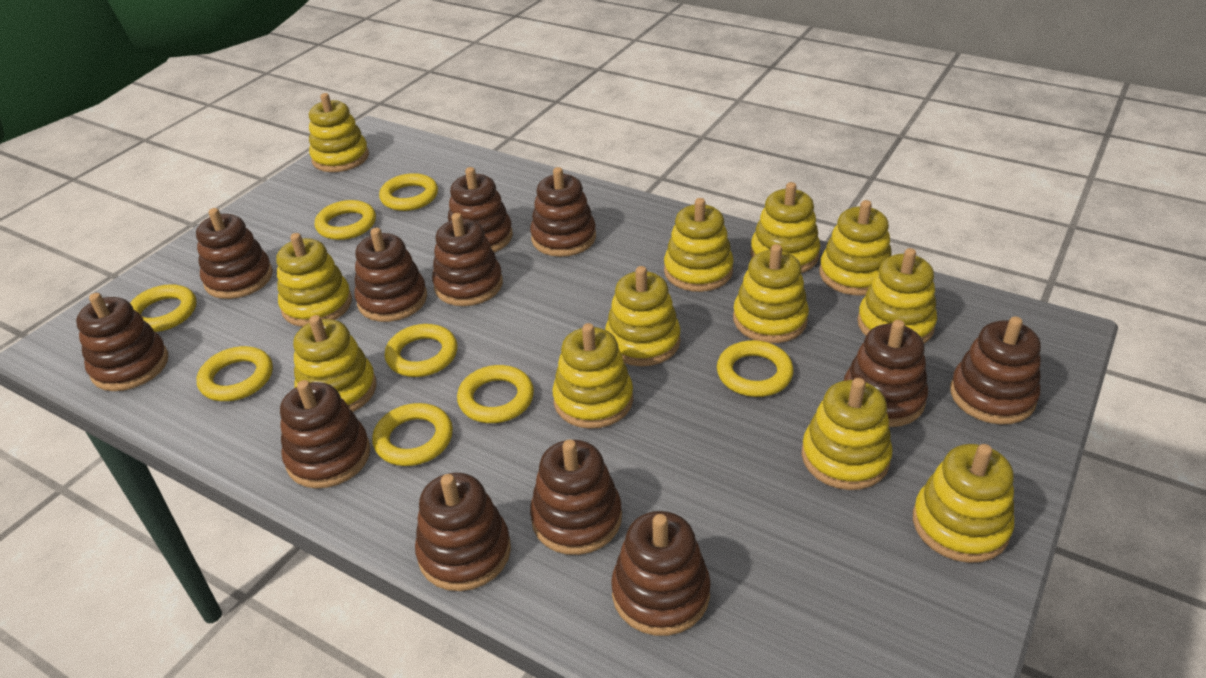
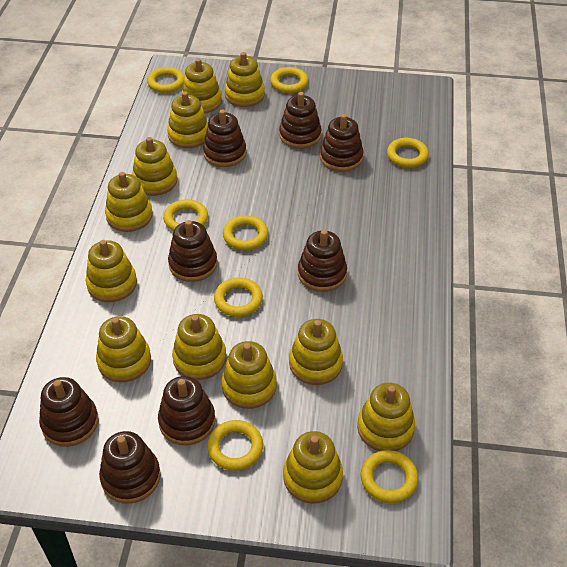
brown stacking toy: [76,293,168,391] [196,208,273,299] [280,380,370,489] [354,228,427,322] [415,473,511,591] [432,213,503,306] [448,167,513,253] [530,167,596,257] [530,440,622,555] [611,511,711,636] [844,320,928,427] [950,316,1041,425] = 12 -> [39,377,99,447] [99,431,161,504] [158,376,215,445] [168,220,217,282] [203,110,246,167] [279,92,321,149] [298,230,347,292] [320,114,364,172] = 8

